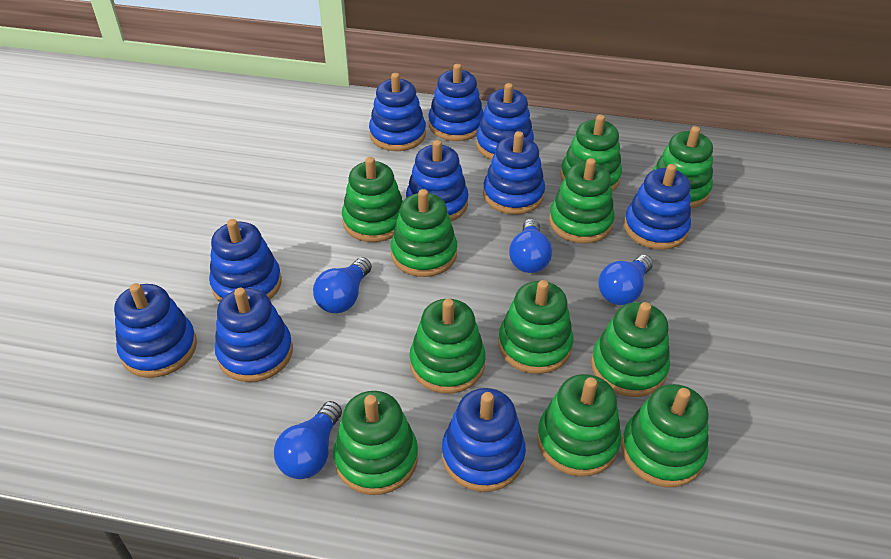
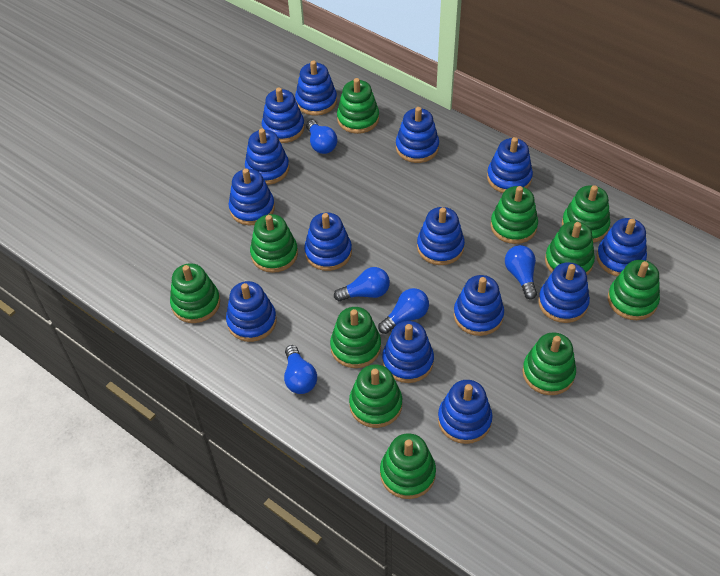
blue light bulb: [274,401,342,479] [313,257,372,313] [509,219,552,273] [598,255,653,305] = 4 -> [284,345,317,394] [306,120,337,154] [334,267,390,301] [378,288,429,334] [505,245,537,300] = 5
blue stacking toy: [114,283,197,378] [209,219,282,302] [215,288,293,382] [369,73,426,151] [406,140,469,221] [428,64,484,141] [442,388,526,492] [476,83,534,160] [483,131,545,215] [624,164,691,250] = 10 -> [226,281,277,342] [229,168,275,225] [245,129,289,185] [262,88,305,143] [295,60,337,116] [304,212,352,271] [382,321,434,383] [396,107,439,163] [417,207,465,265] [438,380,492,444] [454,275,504,336] [487,137,533,193] [538,262,590,323] [596,218,647,276] = 14

